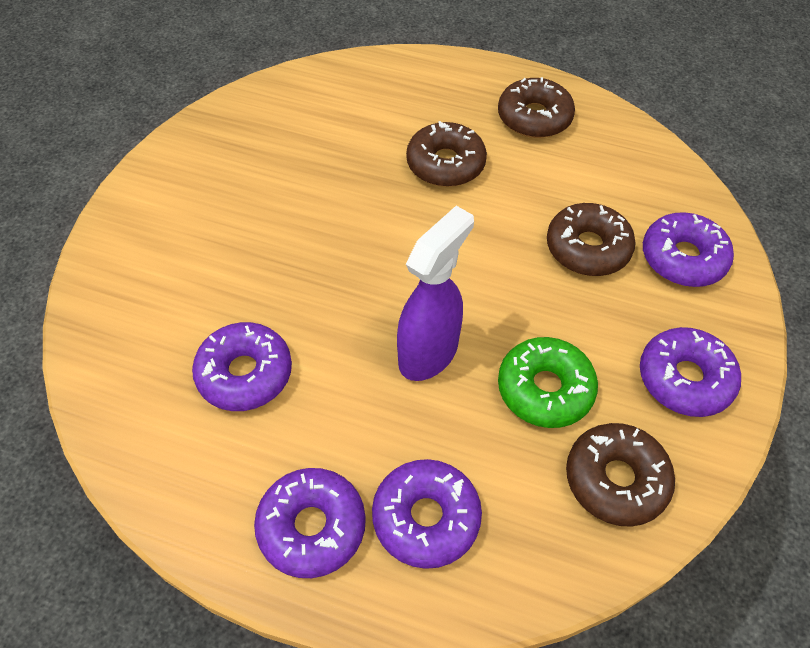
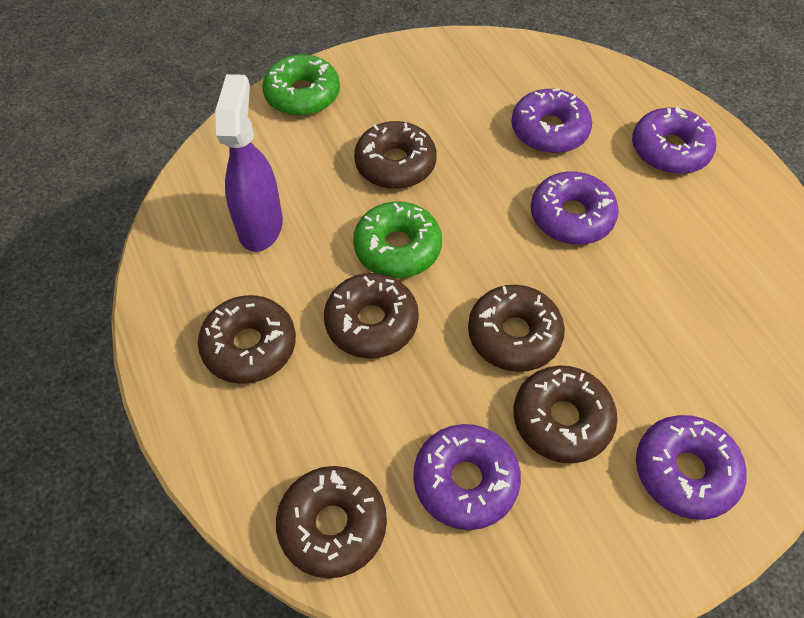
brown donut: [406,121,487,187] [498,77,575,138] [547,203,636,276] [566,423,675,527] = 4 -> [198,295,296,384] [276,466,387,578] [324,273,419,359] [354,121,437,189] [468,285,565,372] [514,366,618,463] = 6
green donut: [498,337,598,428] = 1 -> [262,54,340,116] [353,201,442,278] = 2

